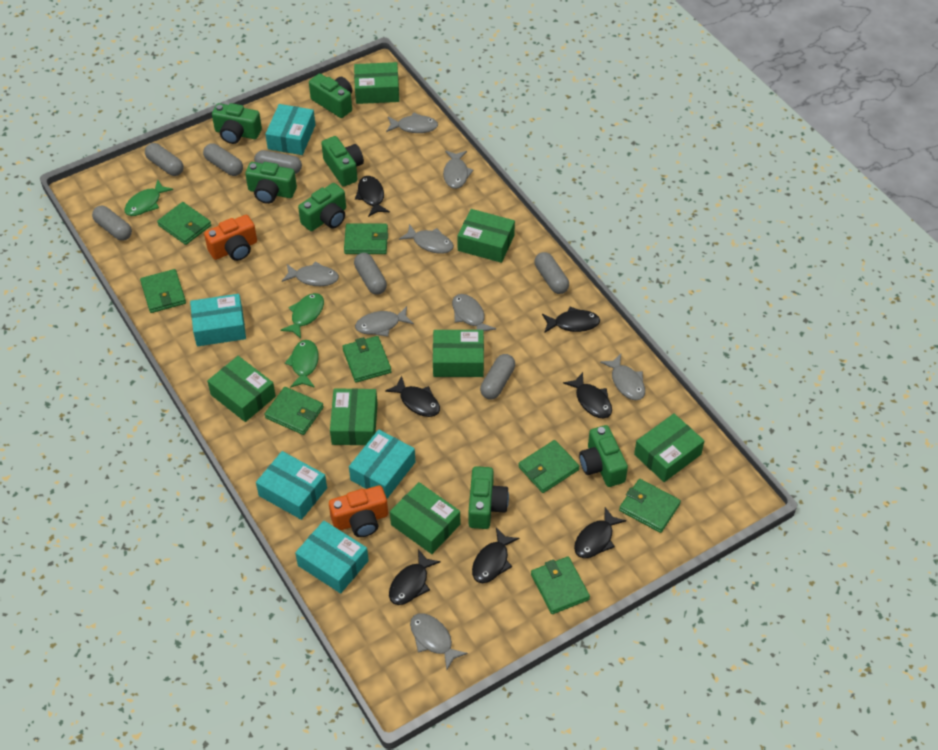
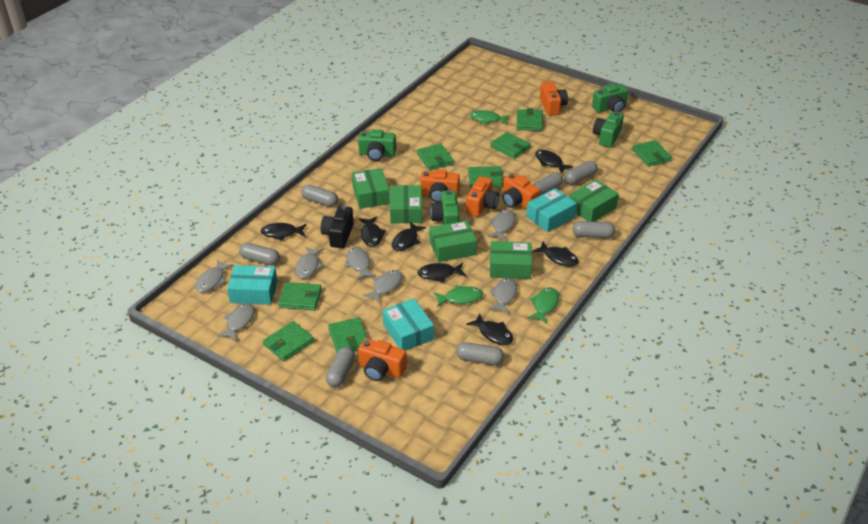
black camera: none = 0 -> [321,205,354,248] = 1
green box: [207,356,276,422] [330,388,378,445] [354,62,399,104] [390,482,460,554] [433,330,484,377] [457,209,515,263] [634,413,704,482] = 7 -> [352,168,390,209] [390,185,422,224] [430,220,477,262] [490,241,532,279] [569,179,619,222] = 5
green camera: [212,103,262,144] [245,162,297,204] [298,183,346,231] [309,74,352,118] [321,136,364,187] [469,466,509,529] [579,425,628,487] = 7 -> [358,129,396,161] [430,190,459,225] [592,84,628,113] [593,111,624,148] = 4
grey fish: [282,261,339,286] [355,306,414,337] [386,113,438,133] [399,224,454,254] [410,613,468,670] [443,151,474,189] [452,294,496,331] [600,354,645,400] = 8 -> [195,260,234,292] [217,303,255,341] [295,246,324,279] [344,247,376,280] [363,270,403,303] [488,210,516,240] [488,278,517,314] = 7
orange camera: [204,215,257,261] [329,485,388,537] = 2 -> [358,338,407,381] [420,169,460,203] [466,176,499,217] [502,173,540,210] [540,81,568,116] = 5
turquoise box: [190,294,246,346] [256,451,327,520] [265,104,315,155] [295,521,369,593] [349,429,415,499] = 5 -> [227,265,277,305] [382,298,434,351] [526,188,577,232] = 3

